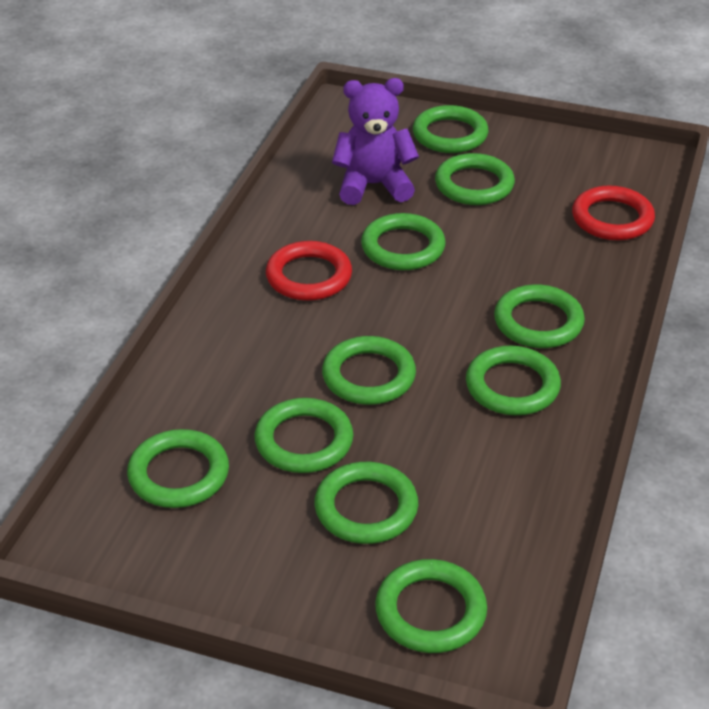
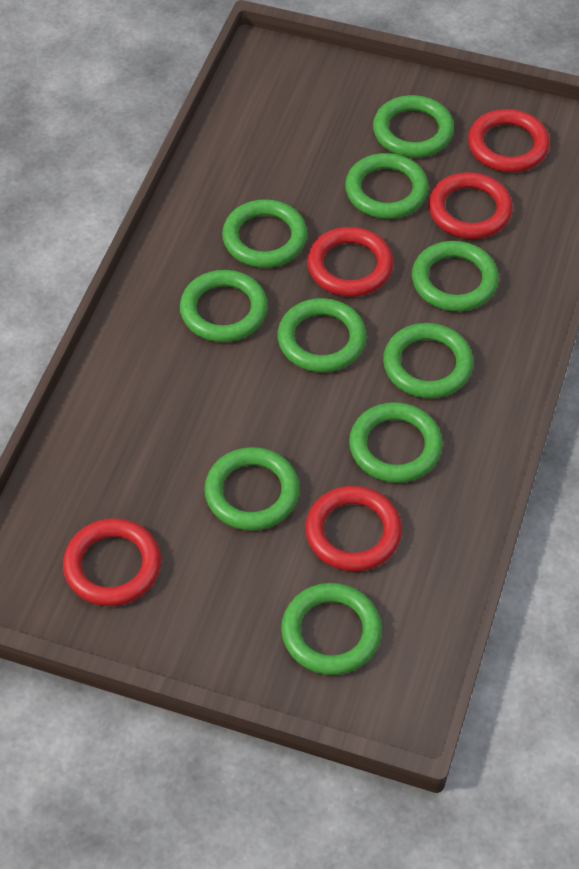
purple teddy bear: [332,78,419,205] = 1 -> none = 0
red ring: [266,241,352,301] [572,186,655,240] = 2 -> [63,518,161,606] [305,486,402,571] [307,227,393,297] [428,172,513,239] [468,109,550,172] = 5

